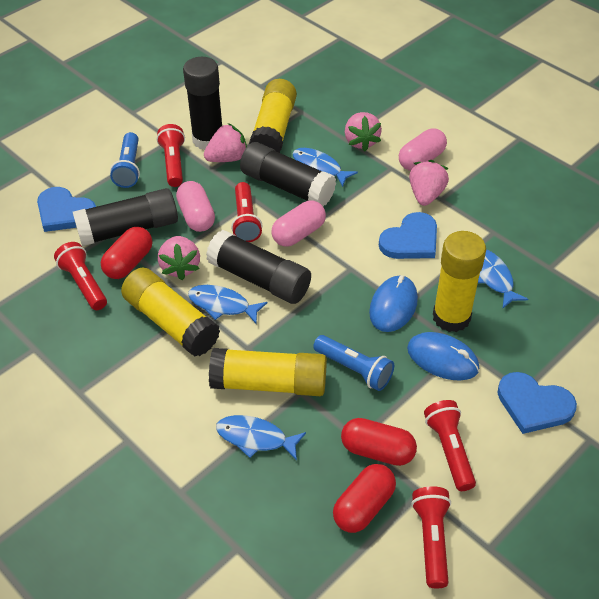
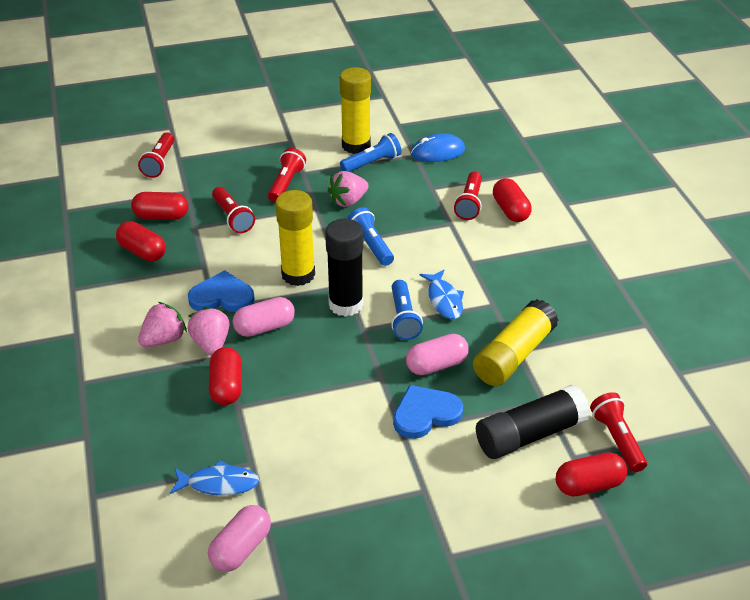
black glue stick: [73,188,178,246] [183,57,222,150] [206,230,311,304] [240,142,336,206] = 4 -> [325,219,364,317] [476,385,590,459] = 2
blue fish: [188,285,267,323] [216,415,306,461] [292,148,358,187] [478,249,528,308] = 4 -> [170,460,259,496] [420,270,464,319] = 2
blue flashlight: [110,132,140,188] [313,335,394,391] = 2 -> [340,133,401,172] [347,207,394,266] [391,280,423,340] = 3
blue heart: [37,187,96,232] [379,212,437,259] [498,372,577,434] = 3 -> [188,270,255,312] [393,385,463,439] = 2
blue mouse: [369,275,418,332] [407,332,479,381] = 2 -> [411,133,465,162] = 1
pink strawberry: [158,236,200,280] [204,123,247,162] [345,112,382,151] [409,160,449,206] = 4 -> [138,302,187,347] [187,307,230,356] [328,171,369,207] = 3
red capsule: [101,227,152,279] [333,464,396,533] [341,418,417,466] = 3 -> [116,221,166,261] [131,192,188,220] [209,347,242,405] [493,178,532,222] [556,452,627,496] = 5
yellow glue stick: [121,268,220,356] [209,348,327,396] [249,79,297,153] [433,231,486,332] = 4 -> [275,190,315,286] [340,67,371,154] [473,299,558,386] = 3

